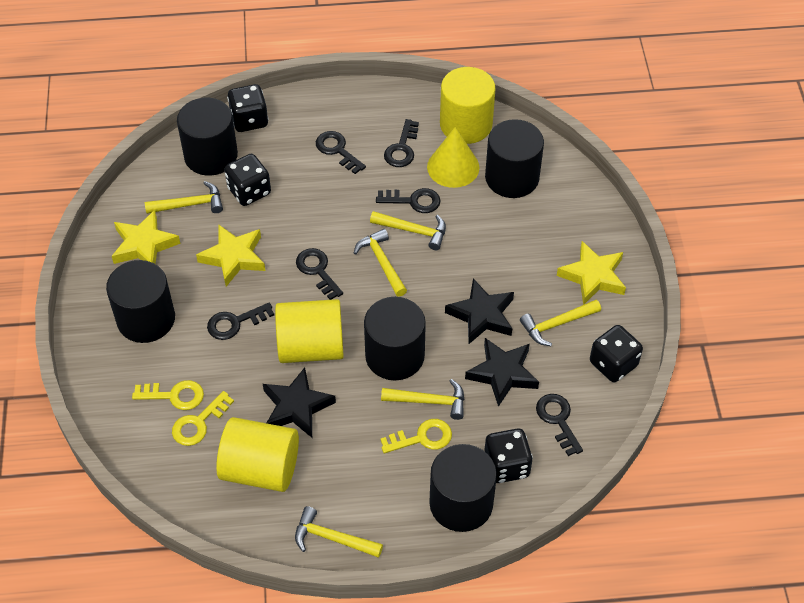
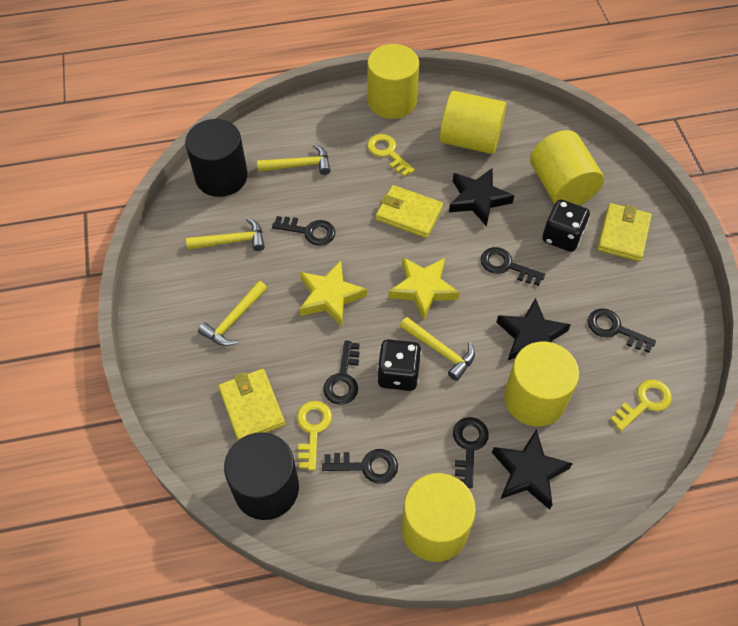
black cylinder: [106,260,175,343] [177,98,238,176] [364,297,426,381] [429,444,497,532] [485,119,544,198] = 5 -> [185,119,248,197] [224,432,299,520] = 2
black dice: [224,154,271,206] [227,84,268,132] [484,428,533,483] [590,325,643,382] = 4 -> [377,339,422,391] [542,200,590,252] = 2
yellow cone: [427,127,480,188] = 1 -> none = 0
yellow cylinder: [216,417,299,492] [275,299,344,363] [440,67,495,144] = 3 -> [367,44,419,119] [402,473,476,562] [440,91,506,154] [504,342,579,426] [530,130,604,205] = 5
yellow hammer: [145,181,223,214] [295,506,383,558] [354,229,407,297] [370,211,446,250] [381,379,465,420] [520,300,601,346] = 6 -> [186,218,265,251] [198,281,267,346] [257,144,331,175] [400,317,475,381] = 4
yellow star: [112,210,181,264] [196,224,265,286] [557,241,626,305] = 3 -> [299,261,367,327] [388,257,460,320] = 2
yellow wallet: none = 0 -> [218,369,285,440] [376,185,443,238] [597,203,652,262] = 3

